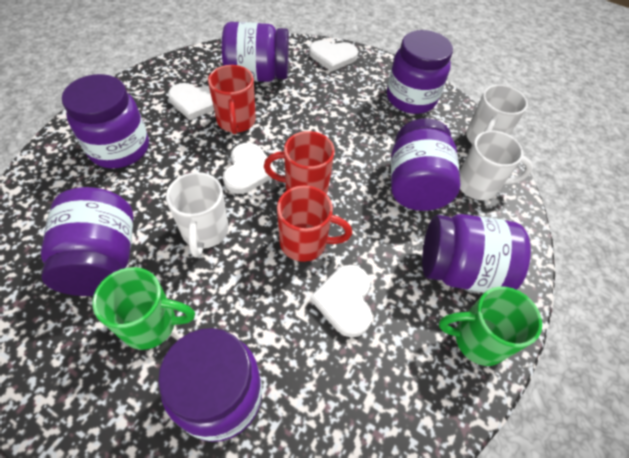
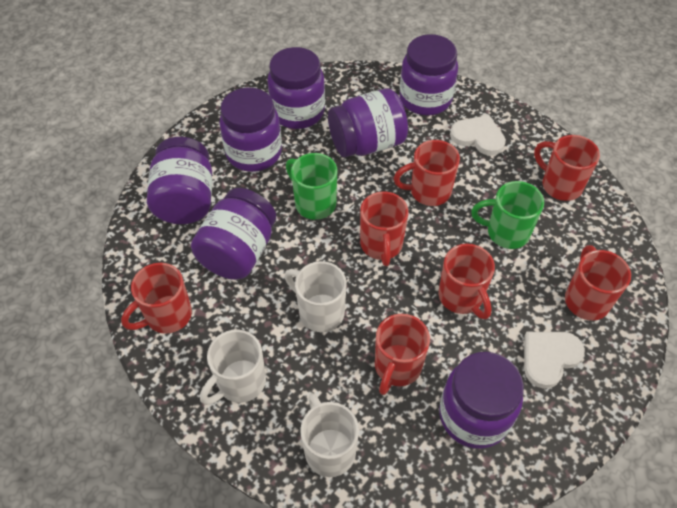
red mug: [208,65,256,134] [264,131,335,194] [277,186,352,262] = 3 -> [121,263,192,334] [360,191,408,266] [375,314,430,395] [394,140,460,206] [438,244,495,319] [534,135,600,201] [565,245,631,320] = 7
white heart: [168,83,214,120] [223,143,277,194] [309,40,358,72] [310,265,372,337] = 4 -> [450,115,506,156] [524,332,585,389] = 2

